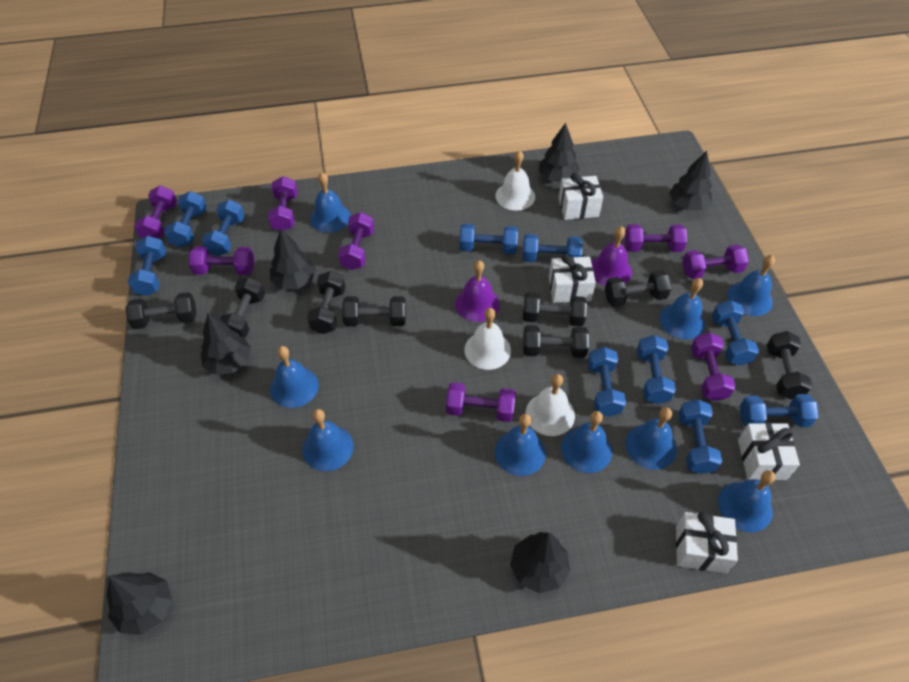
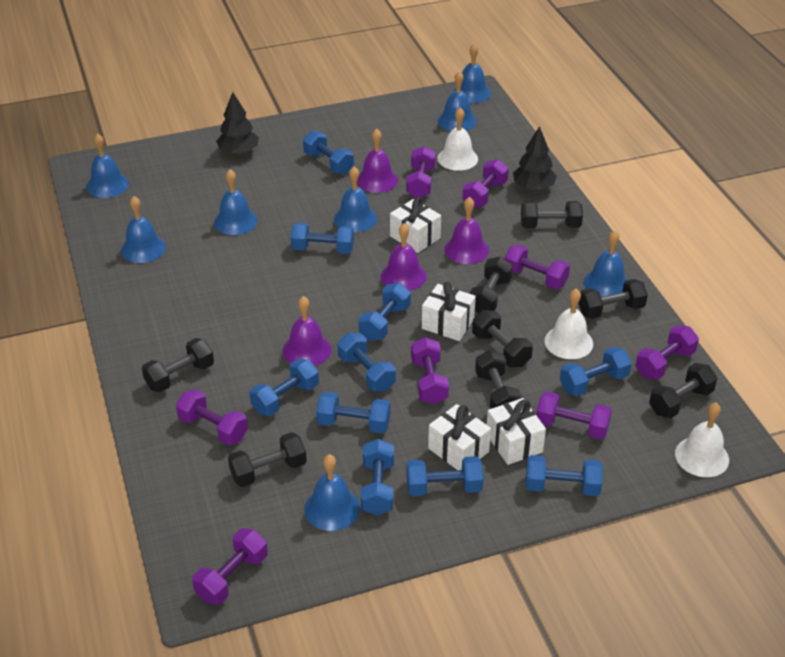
black tree: [107,572,172,635] [201,313,251,375] [270,229,316,289] [510,532,570,594] [539,123,580,182] [669,151,712,210] = 6 -> [216,92,259,155] [513,126,557,190] = 2
blue bell: [270,346,319,408] [303,409,354,471] [310,172,351,233] [495,414,546,476] [561,411,612,473] [625,407,677,470] [659,278,705,340] [718,470,776,532] [727,255,775,316] = 9 -> [86,133,129,198] [121,196,166,263] [214,169,257,235] [304,454,360,531] [334,167,377,232] [438,71,477,131] [453,43,491,103] [584,230,628,297] = 8
purple bell: [455,260,500,322] [591,226,632,286] = 2 -> [282,296,331,366] [357,129,398,193] [381,223,426,291] [444,197,489,264] = 4

